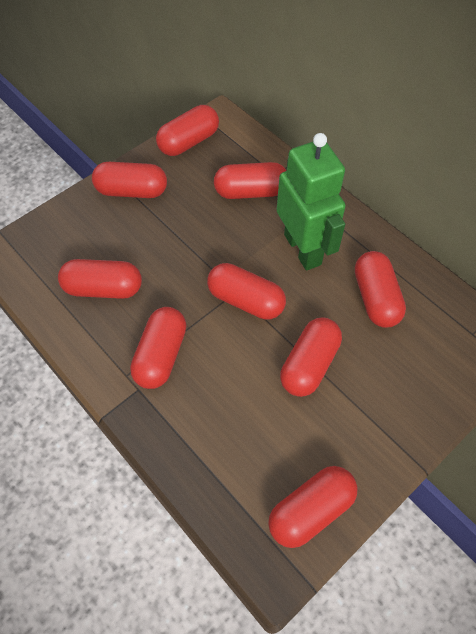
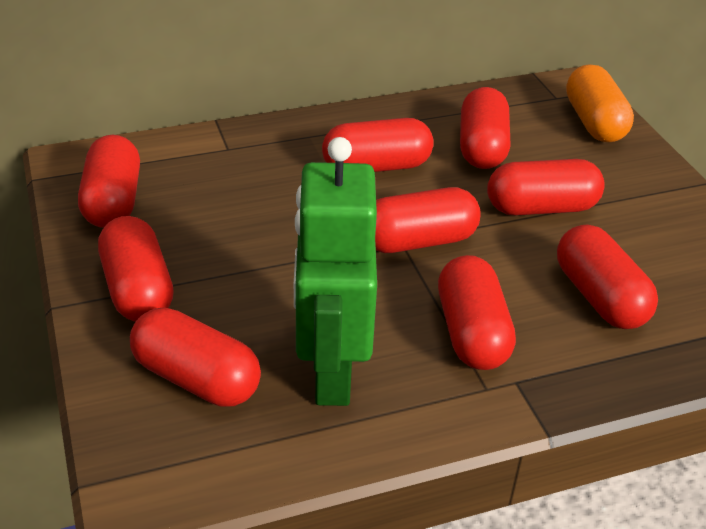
orange capsule: none = 0 -> [566,65,634,142] = 1

